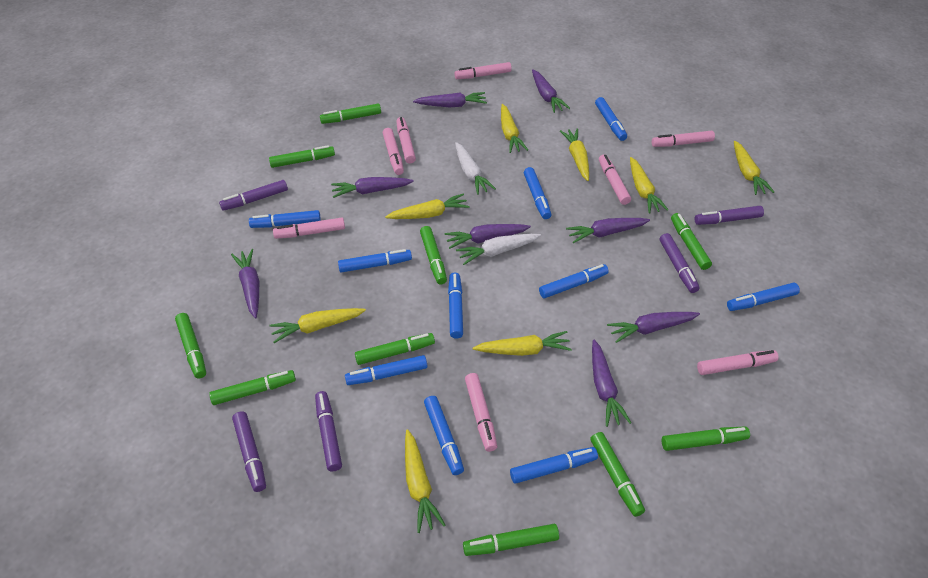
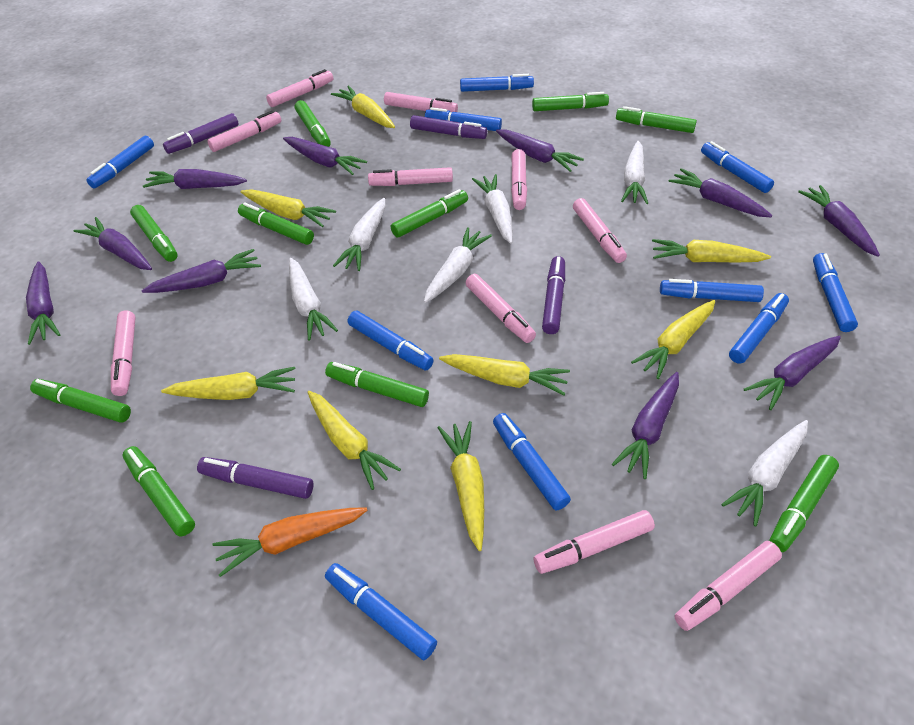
orange carrot: none = 0 -> [212,507,368,577] = 1
pink marker: [273,218,345,239] [383,128,404,175] [396,117,416,164] [454,62,512,79] [465,373,497,452] [599,154,631,205] [652,131,715,147] [697,350,779,375] = 8 -> [111,310,135,396] [207,111,281,152] [266,69,333,107] [368,167,453,186] [384,92,458,112] [466,274,536,343] [511,149,527,210] [534,510,655,574] [573,198,627,263] [675,541,782,631] = 10
purple carrot: [231,249,259,319] [331,177,414,198] [413,92,487,107] [444,224,531,249] [532,69,570,113] [566,218,650,243] [592,340,631,427] [607,312,700,343] = 8 -> [26,261,61,345] [73,217,152,270] [141,249,261,293] [143,169,247,189] [283,137,367,175] [496,129,584,172] [612,372,679,479] [669,168,773,217] [744,336,841,410] [798,185,880,257] = 10
purple marker: [219,180,288,211] [232,412,266,492] [315,391,342,471] [660,233,700,293] [695,206,764,225] = 5 -> [163,113,239,154] [197,457,314,499] [410,115,487,139] [542,256,565,334] = 4
white carrot: [455,142,496,195] [456,234,541,265] = 2 -> [289,258,338,341] [333,198,386,271] [424,227,492,303] [472,174,513,244] [621,141,648,204] [721,420,808,527] = 6

